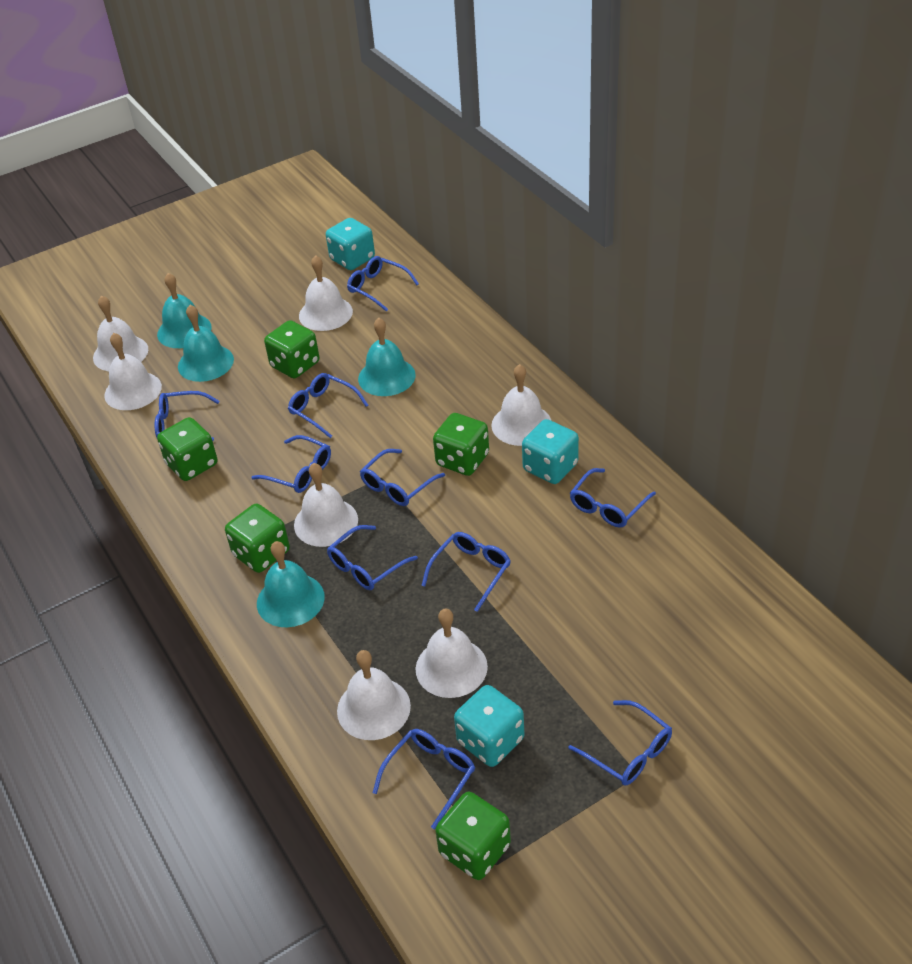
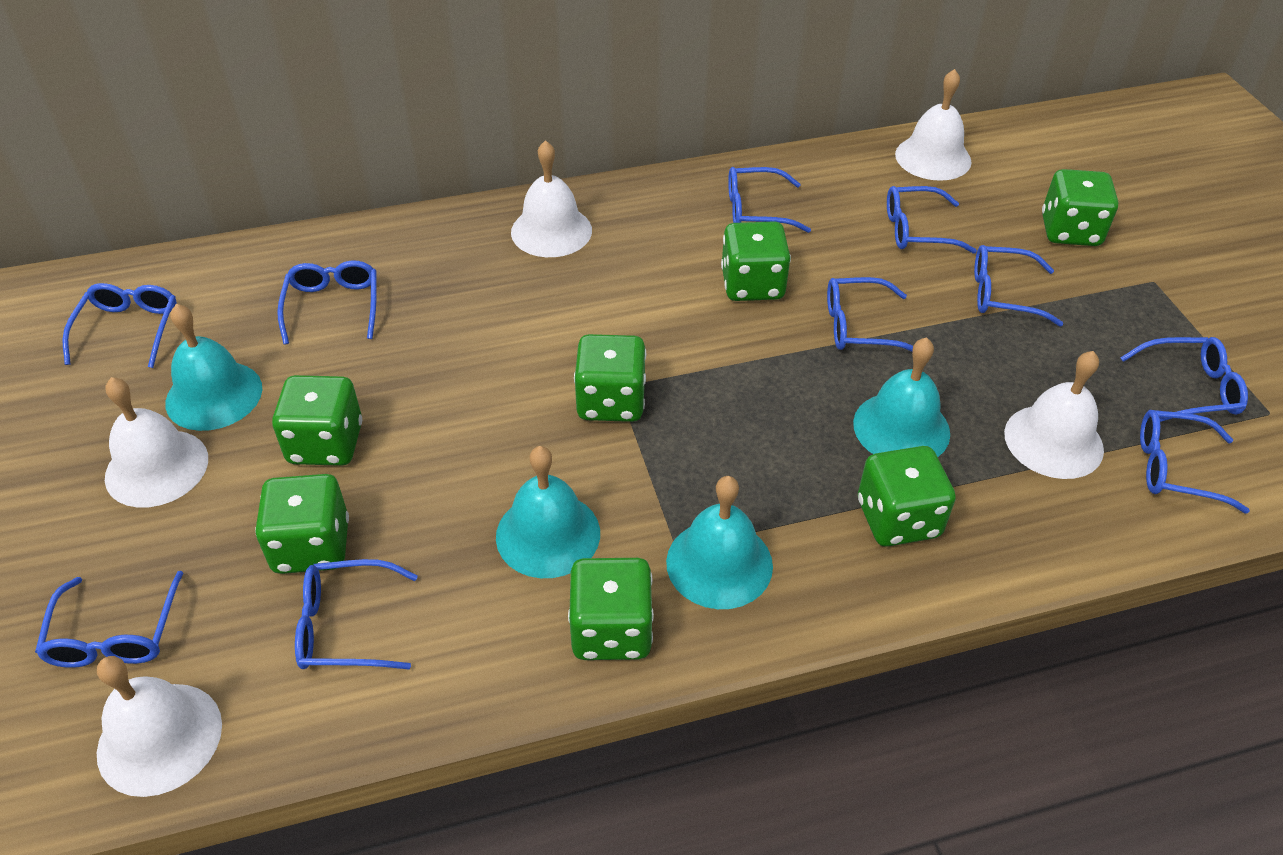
green dice: [157,417,218,481] [225,504,290,573] [264,320,319,378] [433,413,489,476] [435,792,511,880] = 5 -> [255,474,349,574] [272,375,362,466] [568,558,654,660] [574,334,646,422] [721,221,791,301] [858,446,956,547] [1042,169,1118,246] = 7
turquoise dice: [326,218,375,270] [454,685,524,767] [522,419,579,484] = 3 -> none = 0
white bell: [93,296,148,371] [104,333,162,410] [294,463,358,547] [299,255,353,331] [337,650,411,740] [416,609,488,698] [491,364,551,446] = 7 -> [97,656,222,797] [105,377,208,508] [511,140,592,257] [895,69,972,181] [1004,351,1104,479] = 5

